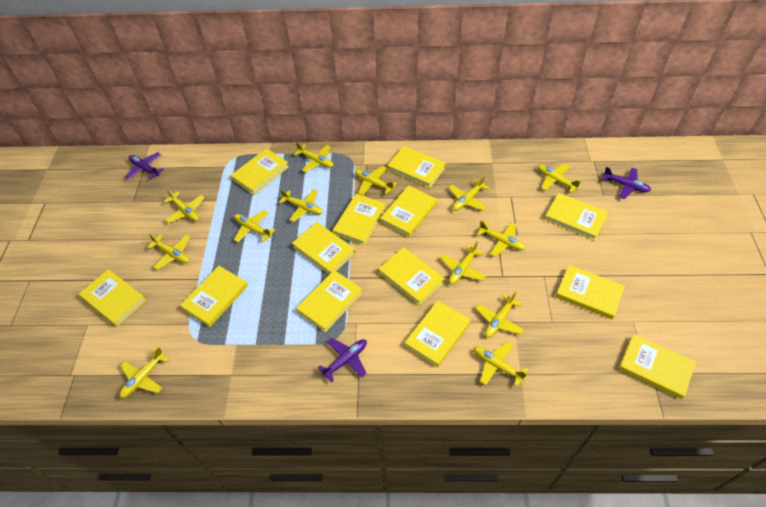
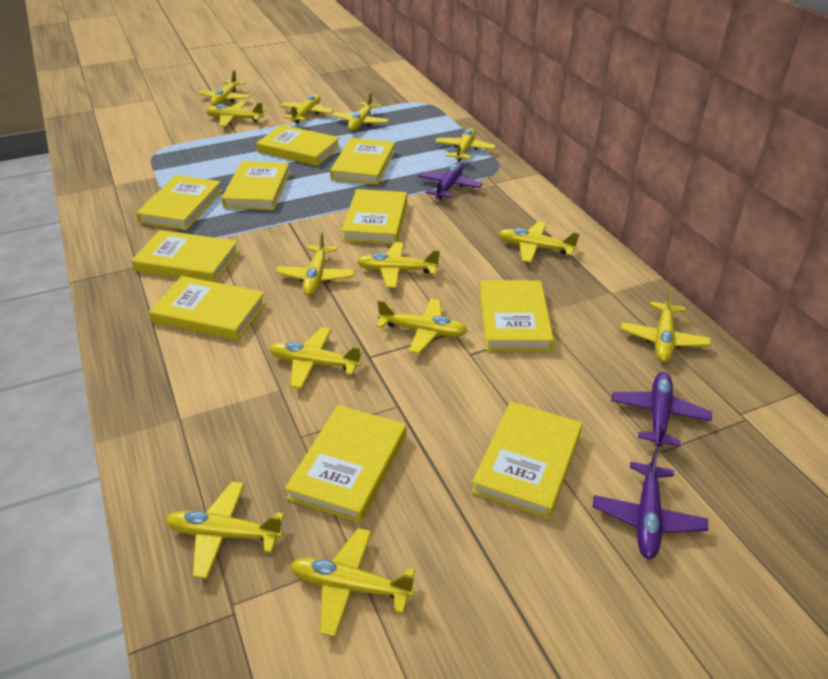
yellow book: [79,269,147,327] [180,266,248,327] [231,148,289,195] [292,222,356,274] [296,270,363,332] [333,194,386,246] [379,247,445,306] [380,185,437,237] [387,146,446,188] [405,300,471,368] [544,193,609,241] [555,265,625,320] [618,334,696,399] = 13 -> [131,230,239,282] [136,175,223,230] [149,276,266,340] [221,161,290,210] [256,125,341,166] [285,405,407,523] [330,138,395,185] [341,189,407,244] [471,401,582,519] [480,280,554,351] = 10

